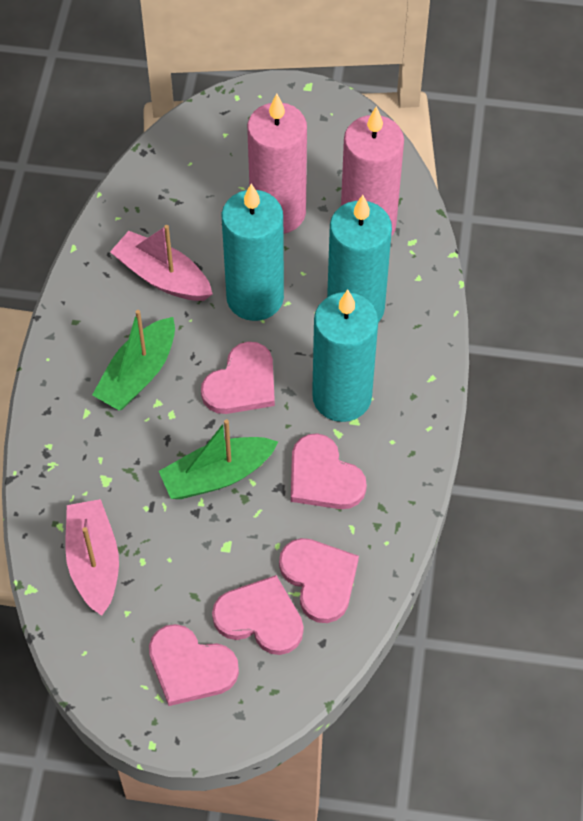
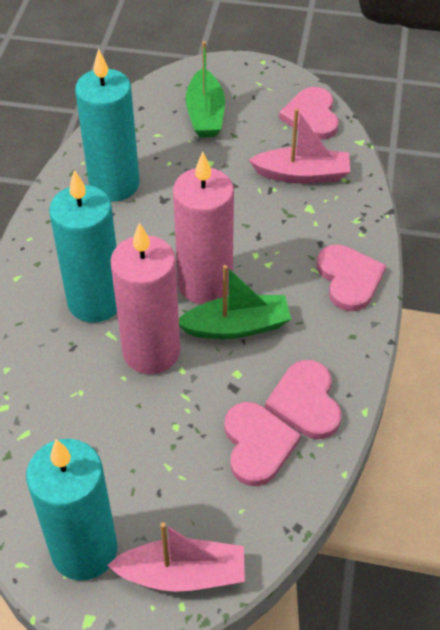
pink heart: [149,624,239,706] [201,342,275,414] [212,575,303,655] [279,538,359,623] [291,433,367,509] = 5 -> [224,402,301,486] [265,360,341,439] [279,87,339,140] [317,245,386,311] = 4

